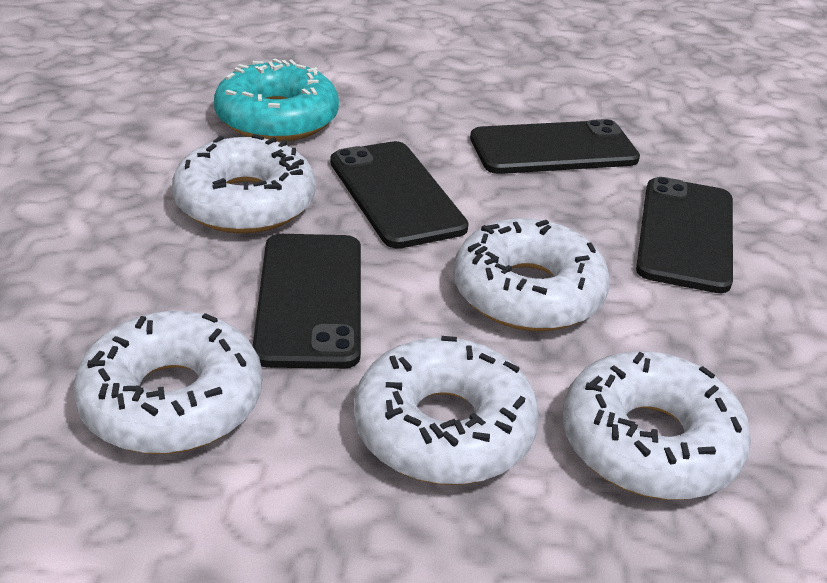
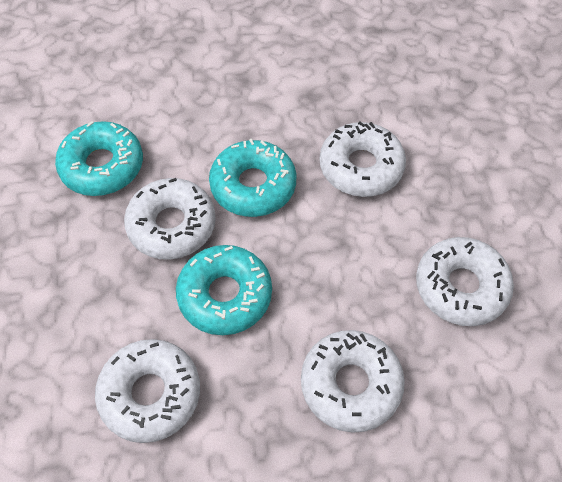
black phone: [253,234,361,369] [330,141,469,248] [470,119,640,174] [636,177,733,293] = 4 -> none = 0
turquoise donut: [214,59,339,142] = 1 -> [55,121,143,196] [176,245,272,335] [209,139,296,217] = 3

